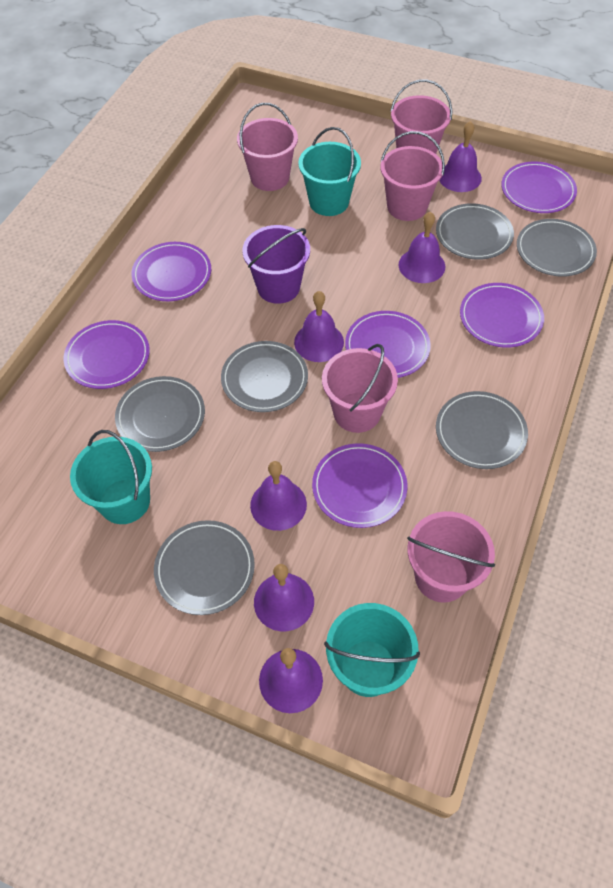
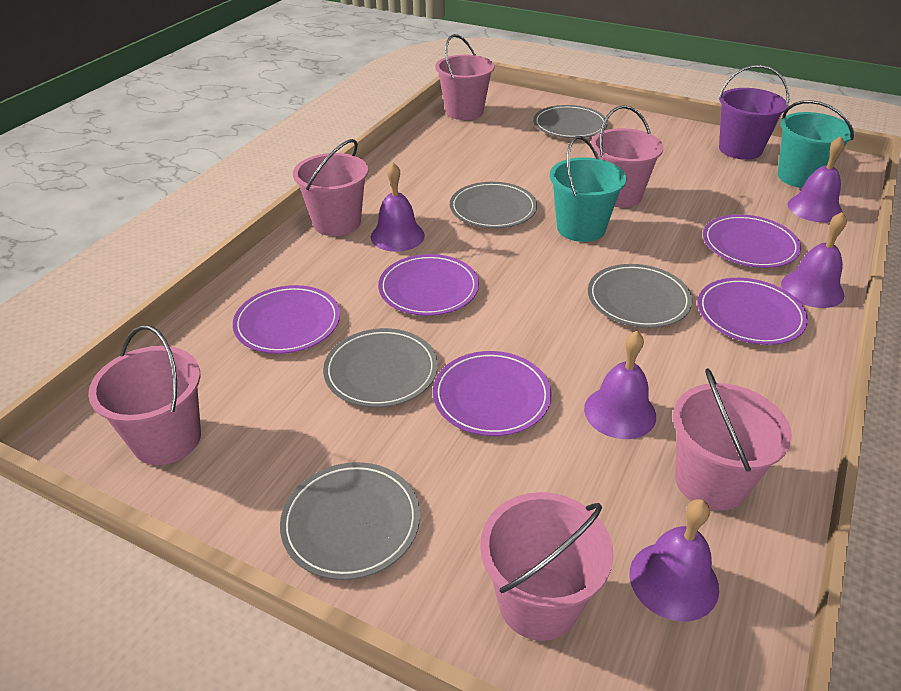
grey plate: [115,376,205,452] [154,520,255,615] [221,341,308,412] [436,203,514,260] [436,391,528,469] [517,219,597,277] = 6 -> [280,462,420,580] [323,328,438,408] [450,182,537,228] [533,105,608,138] [588,264,692,328] = 5
pink bucket: [237,103,298,191] [322,344,398,433] [381,131,445,221] [391,79,452,154] [407,511,495,603] = 5 -> [88,325,201,465] [293,139,368,236] [435,34,494,120] [480,492,614,641] [591,105,664,207] [673,368,792,511] = 6
purple bell: [250,461,307,531] [254,564,314,631] [259,648,323,713] [294,291,344,362] [399,212,445,283] [439,121,482,192] = 6 -> [371,163,425,252] [584,331,656,439] [629,499,719,622] [781,212,847,308] [787,136,845,222] = 5
purple plate: [64,320,150,389] [132,242,211,301] [312,443,407,528] [345,311,431,378] [460,283,544,348] [501,161,577,213] = 6 -> [233,285,340,354] [378,254,479,316] [433,351,552,436] [697,278,808,345] [703,214,801,268] = 5
turquoise bucket: [70,430,152,524] [298,127,361,216] [324,603,420,697] = 3 -> [550,136,626,242] [778,100,855,188] = 2

